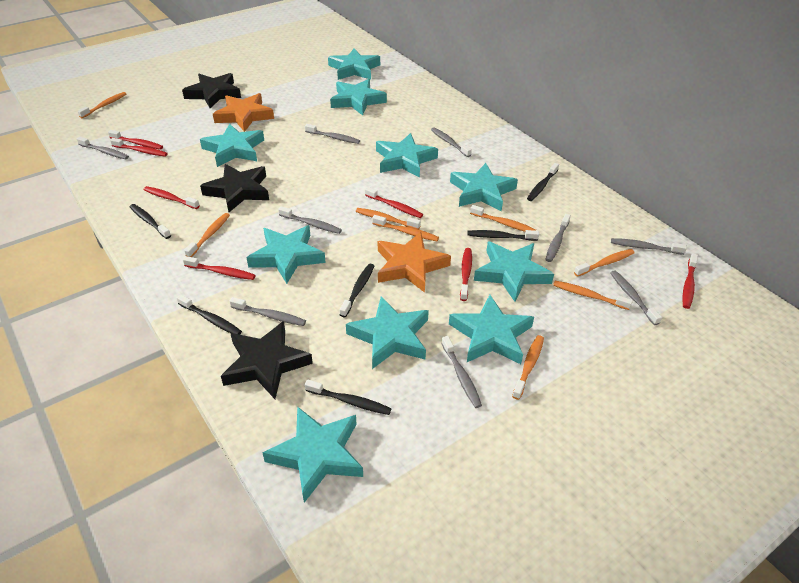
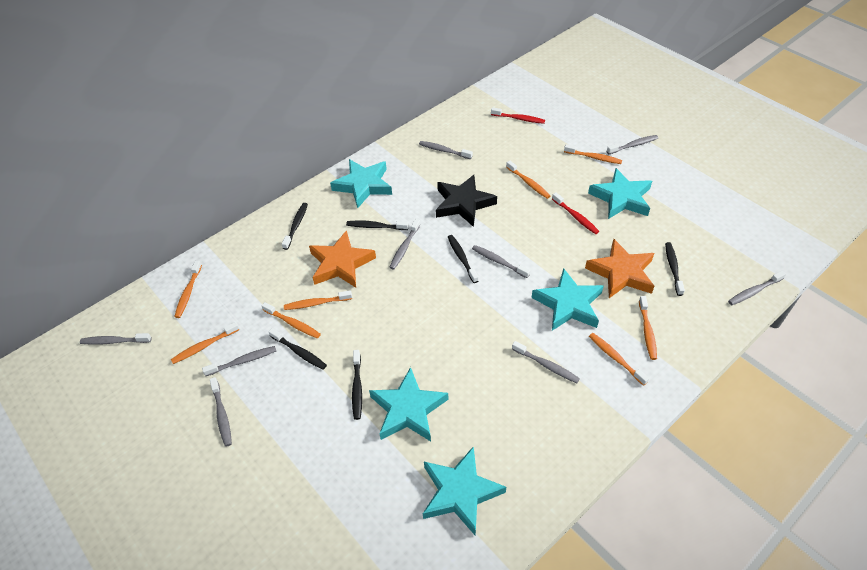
black star: [182,73,241,108] [200,164,269,212] [221,321,313,399] = 3 -> [436,175,497,227] = 1
red toothbrush: [108,130,163,150] [110,138,168,156] [144,186,200,209] [183,256,255,280] [365,187,423,218] [460,248,472,301] [682,253,698,309] = 7 -> [491,107,545,124] [552,192,599,234] = 2
turquoise star: [200,124,264,167] [246,225,326,284] [263,406,363,503] [328,48,380,80] [330,79,387,116] [346,296,429,369] [376,133,438,178] [449,295,534,364] [450,163,518,211] [474,241,554,302] = 10 -> [330,159,392,208] [369,367,448,441] [423,446,506,536] [531,268,604,331] [588,168,652,219] = 5

